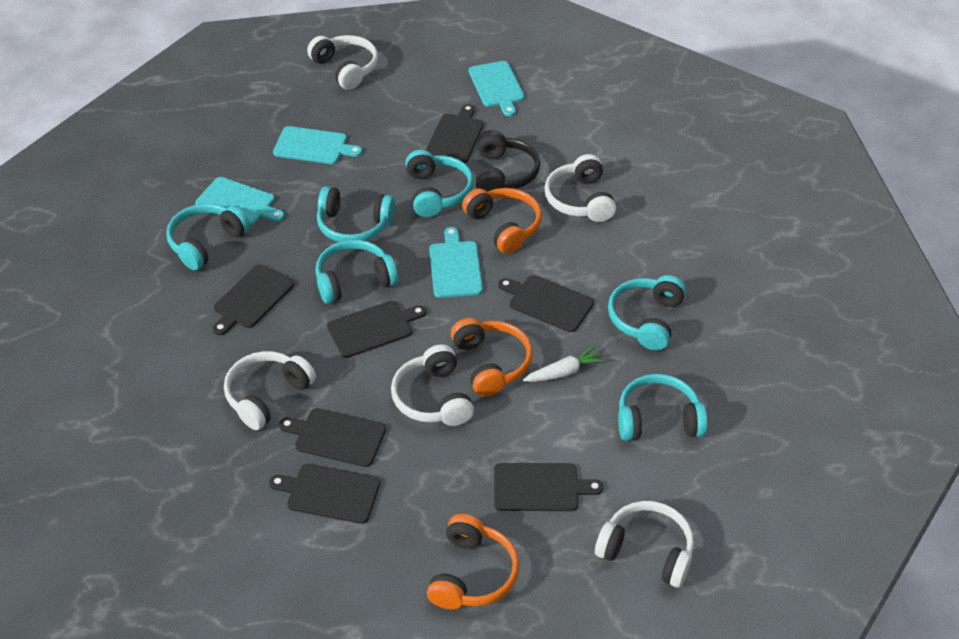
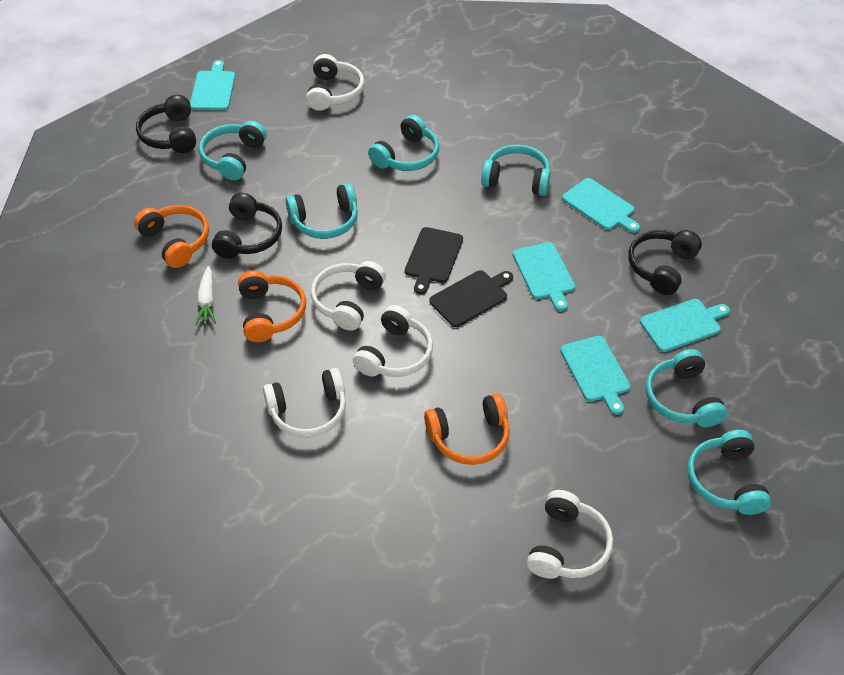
black cutting board: [213,264,294,335] [269,464,380,524] [279,408,386,467] [327,301,426,358] [426,104,484,163] [494,463,603,511] [498,275,594,332] = 7 -> [405,227,463,294] [429,270,513,327] = 2
black headphones: [476,130,540,192] = 1 -> [136,95,196,153] [212,193,282,259] [628,230,702,295] = 3
turquoise cutting board: [195,177,284,225] [273,126,362,164] [429,227,483,298] [469,61,524,116] = 4 -> [190,60,235,110] [513,242,575,311] [560,336,630,415] [562,178,640,233] [640,299,730,352] = 5

